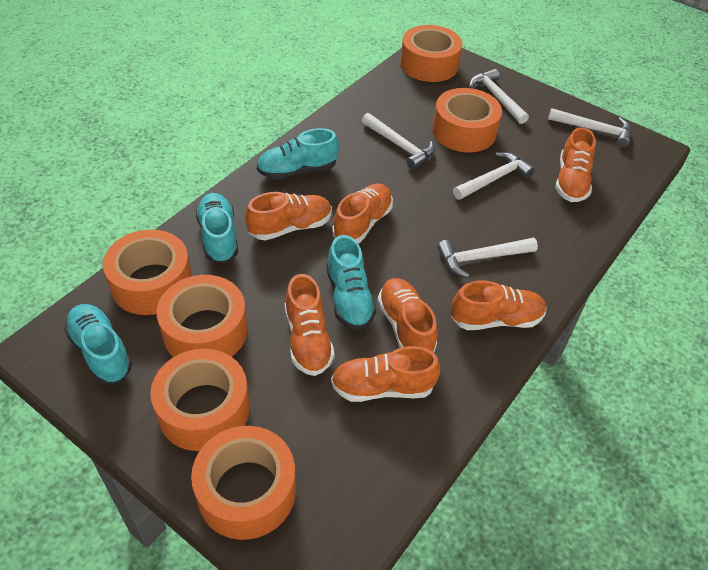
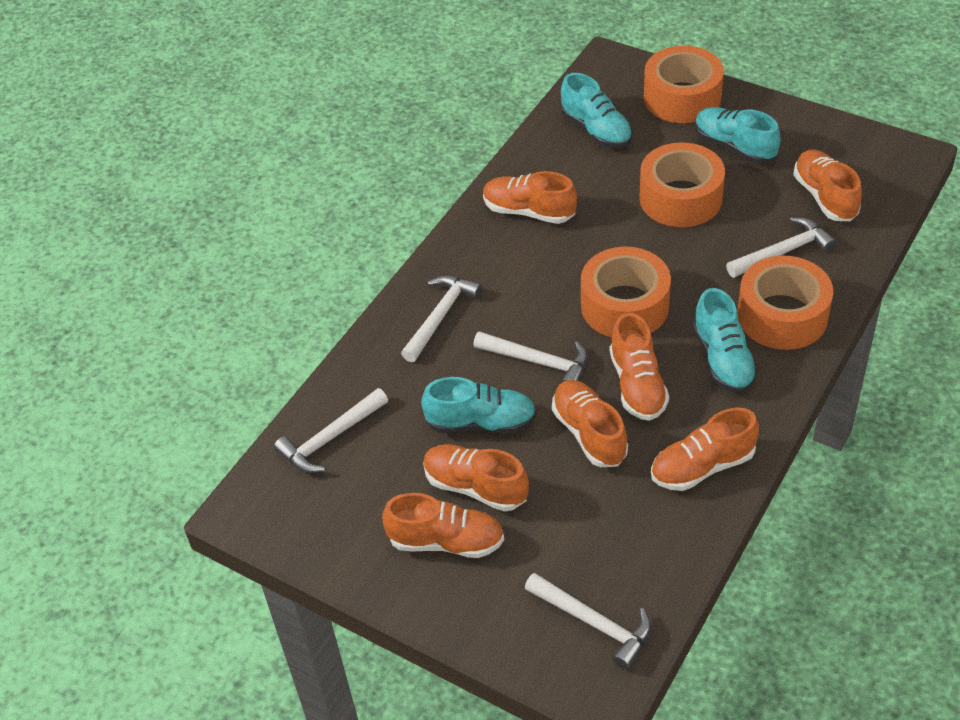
orange tape: [103,229,192,315] [150,349,250,451] [156,275,248,357] [191,426,296,540] [400,25,462,82] [432,88,502,153] = 6 -> [581,247,671,337] [639,142,725,227] [644,46,724,123] [738,256,833,350] = 4

